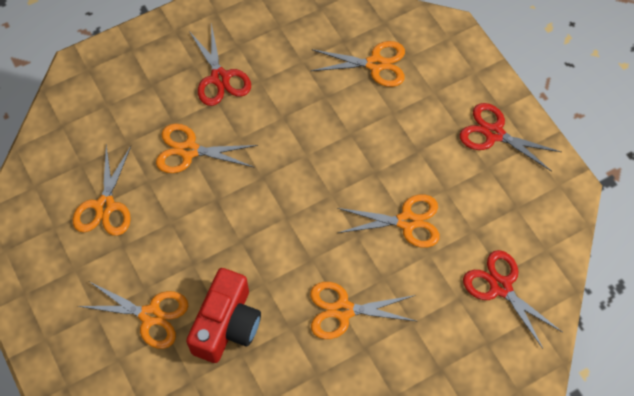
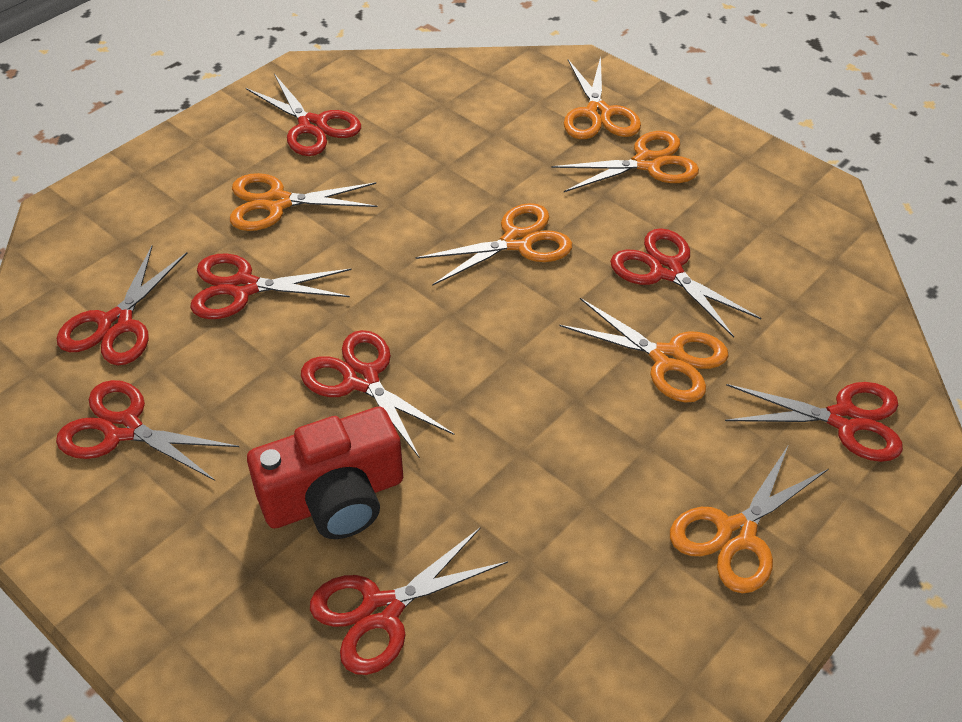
red scissors: [189,23,251,106] [460,103,561,171] [463,250,562,349] = 3 -> [56,380,239,481] [57,246,187,365] [190,254,351,319] [246,74,361,156] [301,330,455,458] [310,527,508,675] [611,228,762,338] [725,382,903,462] = 8

